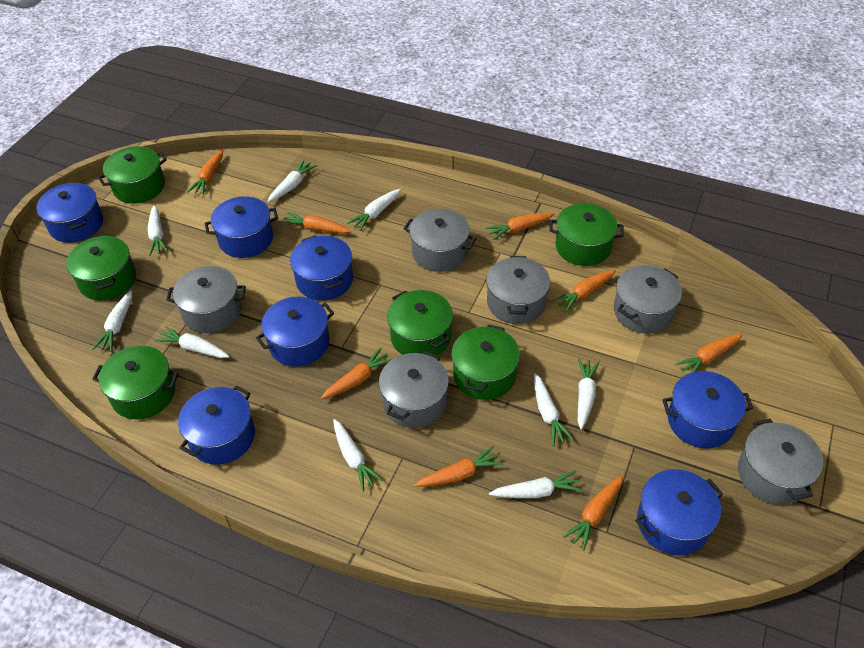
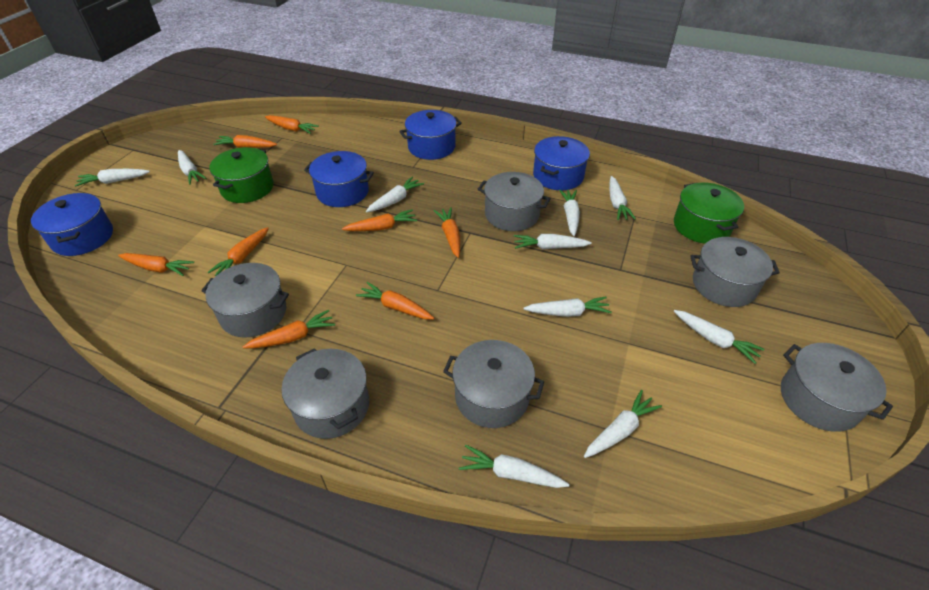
blue pot: [37,183,103,243] [178,386,255,465] [205,196,278,258] [256,297,334,367] [290,235,353,301] [635,469,723,555] [662,371,753,448] = 7 -> [31,193,113,256] [304,151,374,207] [399,110,462,160] [533,136,590,190] = 4
green pot: [66,235,136,300] [92,346,178,419] [98,146,167,204] [387,290,453,356] [451,324,520,400] [549,203,624,266] = 6 -> [209,147,274,203] [674,183,744,244] = 2
white carrot: [93,290,132,352] [148,205,168,256] [155,326,230,358] [267,160,317,202] [333,419,383,491] [347,188,401,231] [489,470,582,498] [534,373,574,446] [578,359,600,430] = 9 -> [75,169,150,186] [178,150,207,185] [366,177,424,213] [459,445,570,488] [514,234,592,249] [523,297,612,317] [559,189,580,236] [584,390,662,458] [609,176,636,220] [674,310,765,364] = 10

